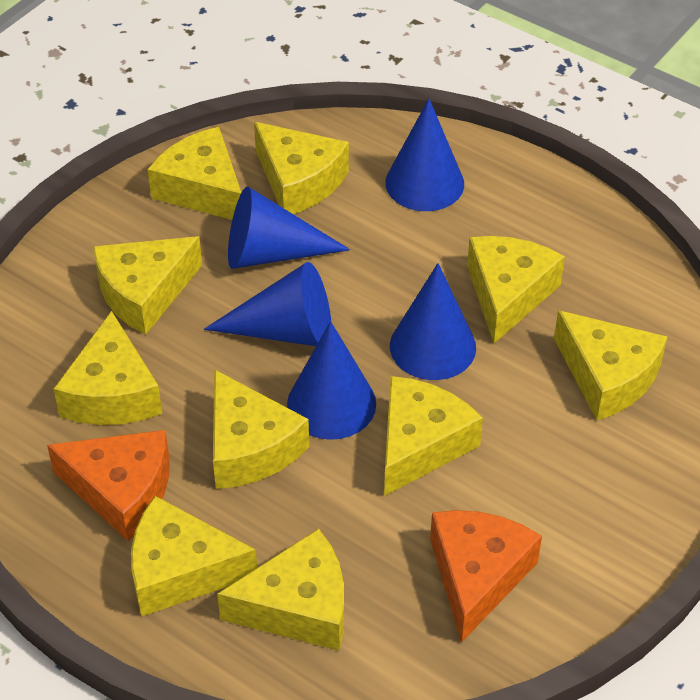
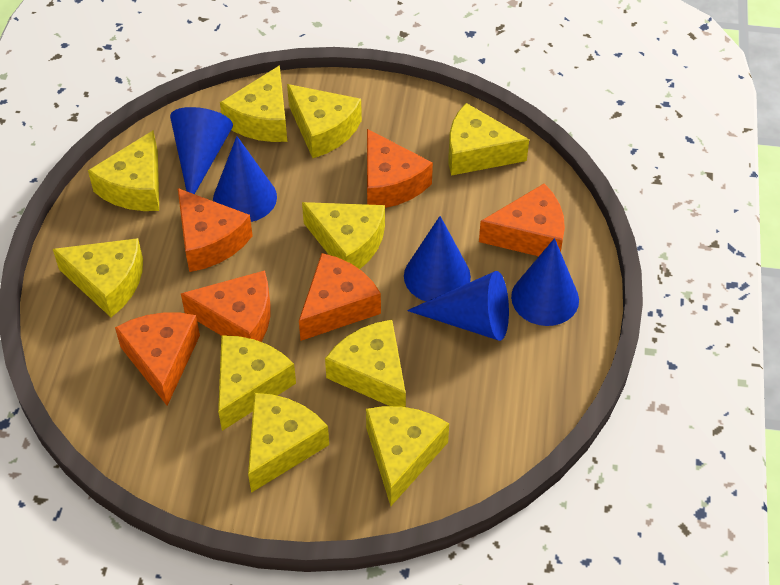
orange cheese: [47,430,169,541] [430,510,542,643] = 2 -> [115,313,200,406] [178,188,253,272] [181,270,270,342] [299,253,381,341] [367,129,433,208] [479,183,565,256] = 6

